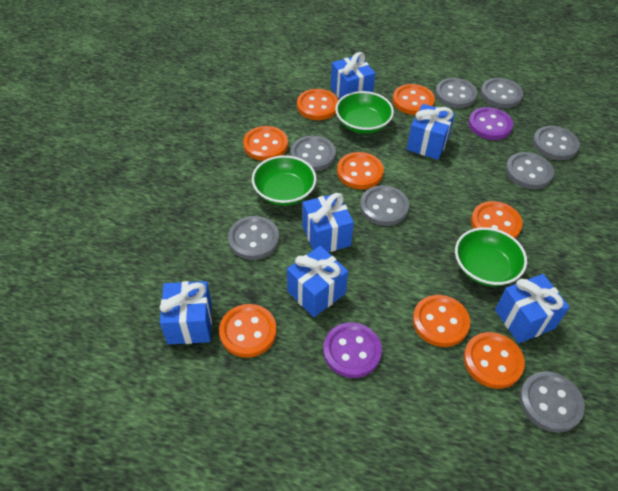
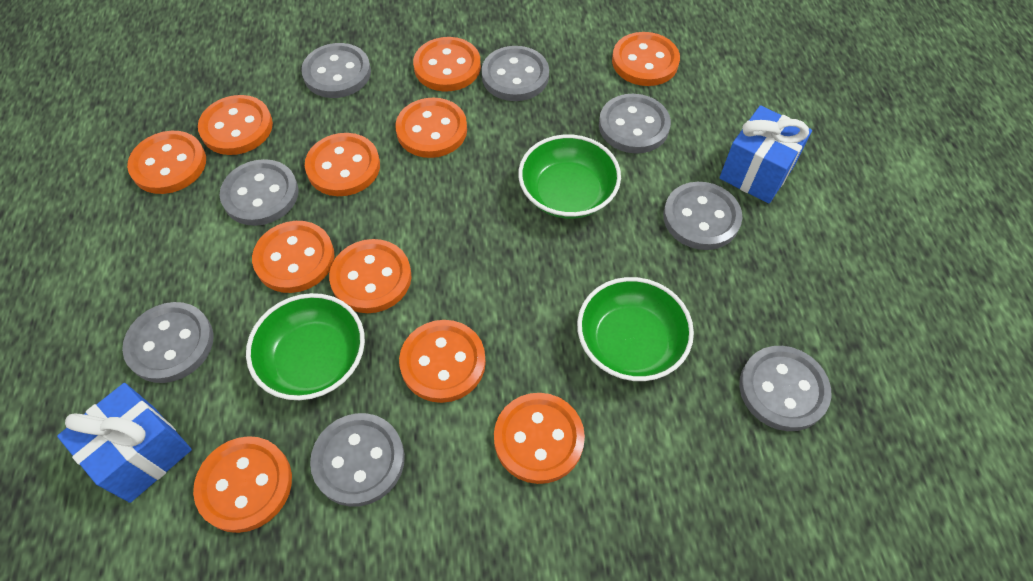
blue gift: [159,281,212,344] [287,246,348,317] [302,193,354,252] [331,52,375,99] [407,104,455,160] [495,274,570,343] = 6 -> [57,383,192,503] [719,105,812,204] = 2
orange button: [219,304,277,358] [243,126,288,161] [297,89,339,120] [337,152,384,189] [392,84,435,115] [413,295,470,347] [463,332,525,389] [471,201,523,239] = 8 -> [127,131,206,194] [193,436,292,533] [198,95,273,155] [252,221,335,293] [305,133,380,196] [329,239,411,313] [395,98,467,158] [399,320,486,403] [413,37,481,92] [494,393,585,484] [612,32,680,86] = 11
purple button: [323,323,382,378] [469,107,513,140] = 2 -> none = 0

